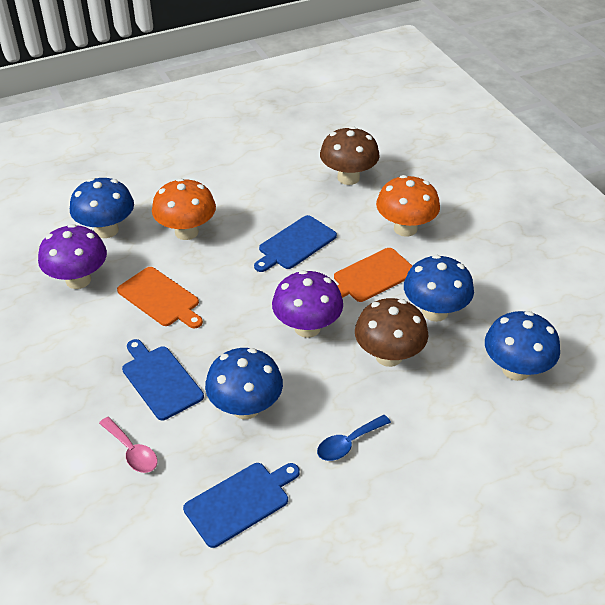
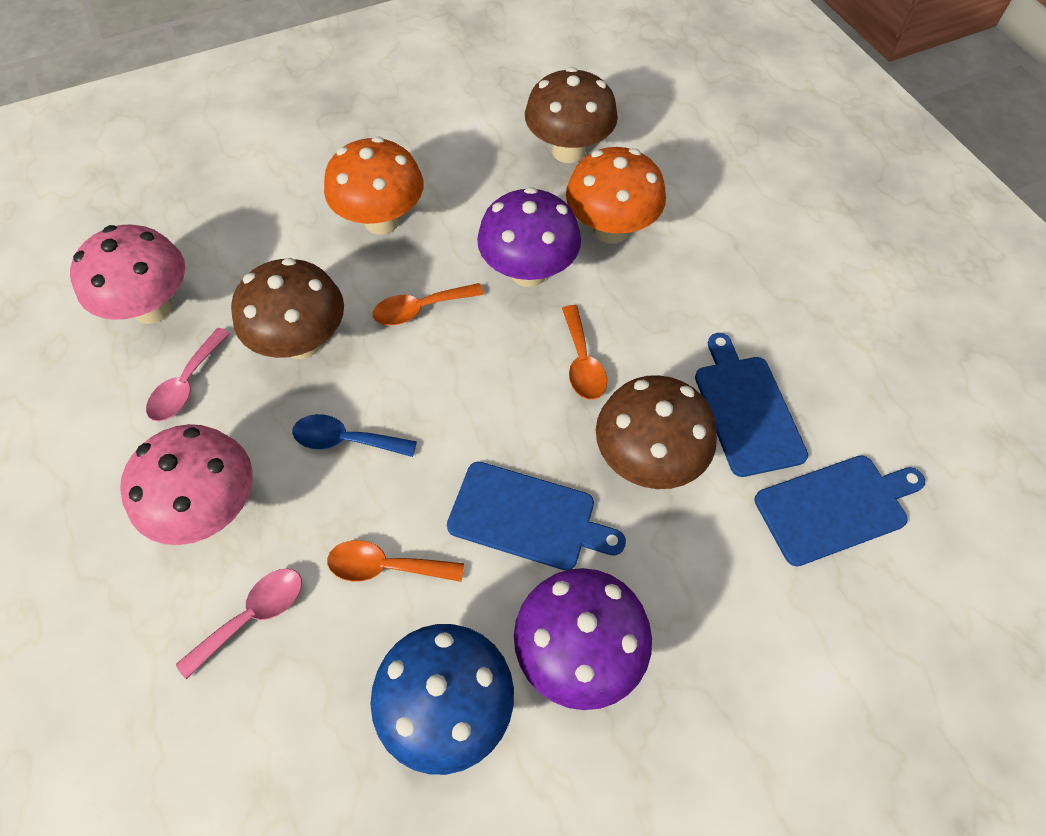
blue mushroom: [70,178,134,238] [205,348,283,419] [404,255,474,322] [485,311,560,381] = 4 -> [370,624,514,775] = 1
brown mushroom: [320,126,380,185] [355,298,429,367] = 2 -> [231,258,344,359] [525,67,618,163] [596,375,717,489] = 3
orange cutting board: [117,267,203,328] [334,248,412,302] = 2 -> none = 0
orange spoon: none = 0 -> [327,540,464,582] [373,283,484,325] [562,305,607,400] = 3
pink mushroom: none = 0 -> [70,224,185,324] [120,424,253,545] = 2
pink spoon: [99,417,157,473] = 1 -> [146,328,230,421] [176,568,302,679] = 2

